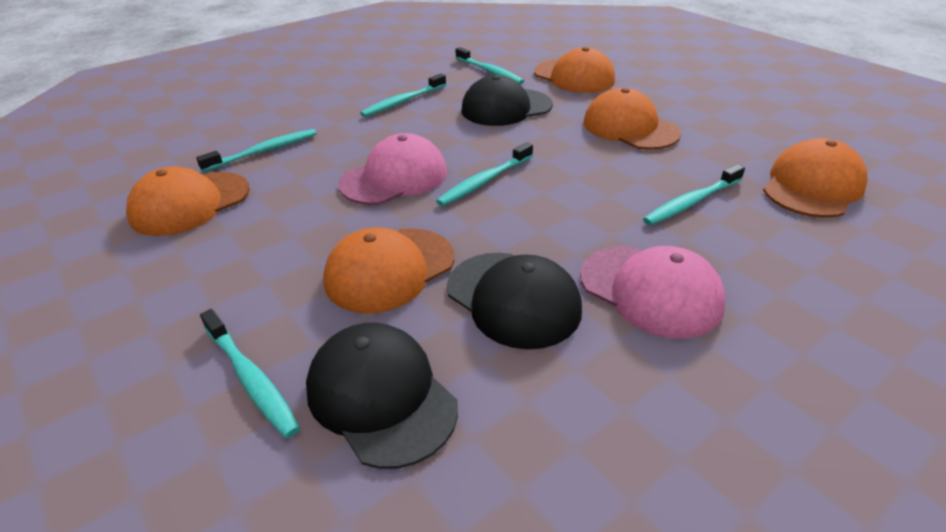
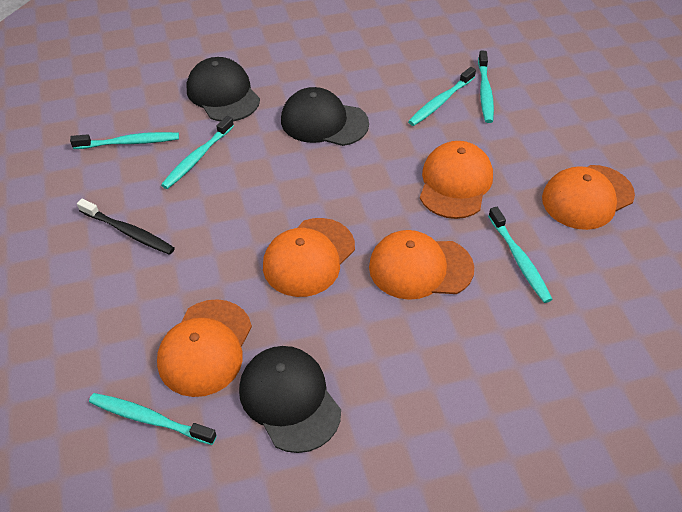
black toothbrush: none = 0 -> [77,199,175,255] = 1
pink cap: [338,133,447,205] [580,246,726,339] = 2 -> none = 0

